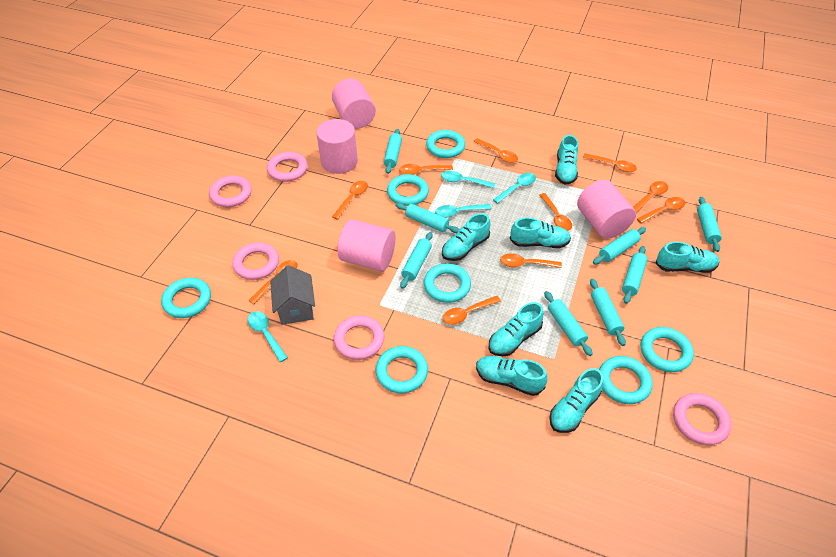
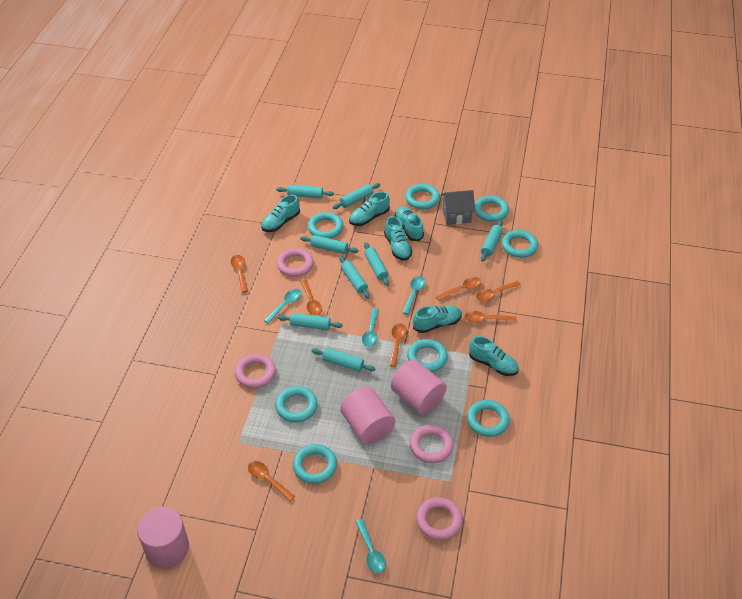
orange spoon: [248,260,298,304] [332,181,368,220] [399,164,453,175] [442,296,501,325] [473,138,518,163] [500,253,562,268] [539,193,572,231] [583,153,637,172] [633,181,668,213] [637,197,685,224] = 10 -> [231,255,248,293] [248,461,295,502] [301,280,322,315] [389,323,407,367] [436,277,482,301] [464,311,516,323] [476,281,521,301] = 7
pink cylinder: [316,119,358,174] [332,78,376,129] [338,219,396,272] [577,180,636,239] = 4 -> [137,507,189,568] [340,387,395,444] [391,360,447,415] = 3
pink ring: [209,175,252,207] [232,242,279,280] [267,152,308,182] [334,316,384,360] [673,393,731,445] = 5 -> [235,354,276,388] [277,248,314,277] [410,425,454,463] [416,497,463,540] = 4
turquoise ring: [161,278,211,318] [375,346,428,393] [387,174,429,206] [424,263,471,303] [426,130,465,158] [599,356,653,404] [641,327,694,372] = 7 -> [275,386,318,423] [293,444,337,484] [308,212,343,239] [405,184,440,209] [407,339,448,372] [467,400,510,437] [475,195,509,222] [502,230,538,258] = 8
turquoise shoe: [442,213,490,261] [476,356,547,396] [488,302,544,356] [510,218,571,248] [549,368,604,433] [555,135,578,185] [655,242,719,273] = 7 -> [261,195,300,232] [349,191,390,226] [384,216,412,261] [395,206,424,241] [413,306,462,333] [469,336,519,376] = 6

